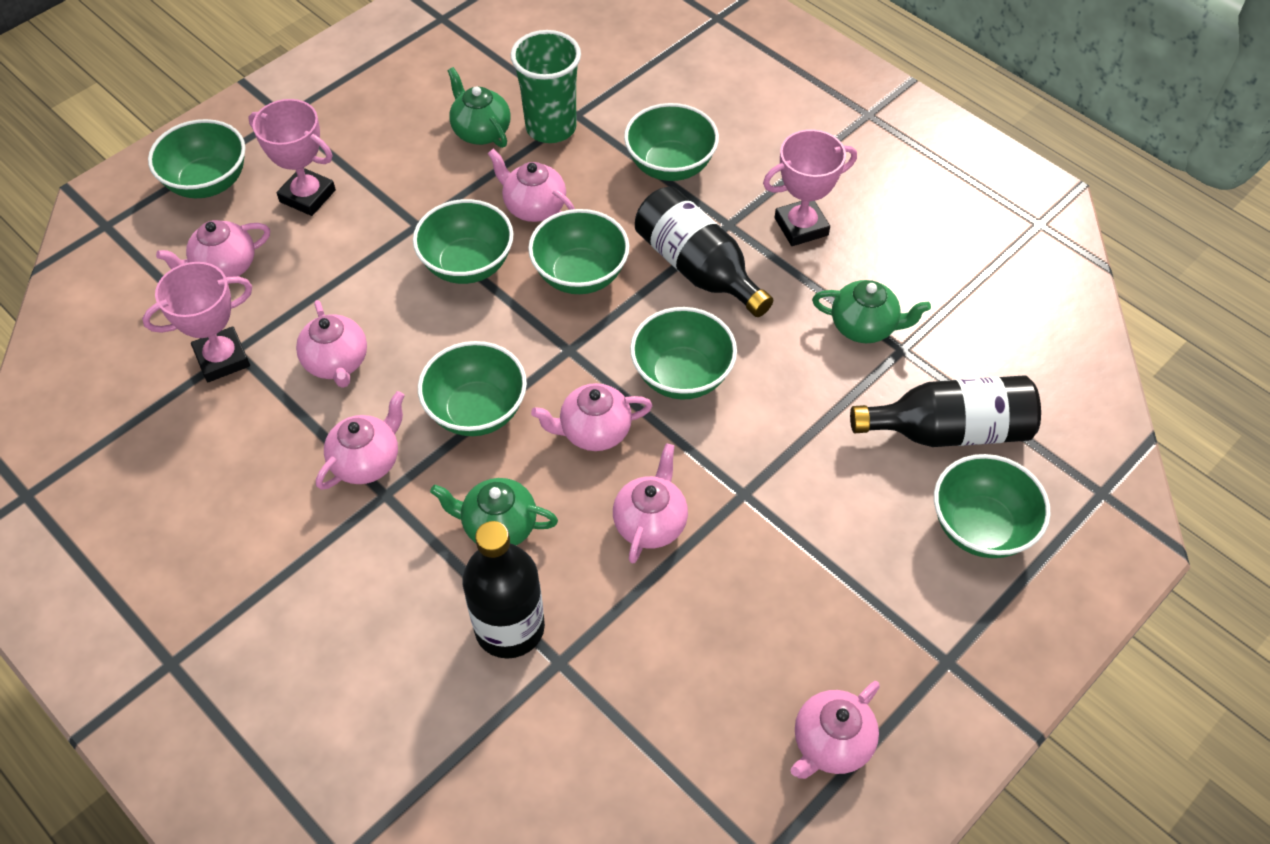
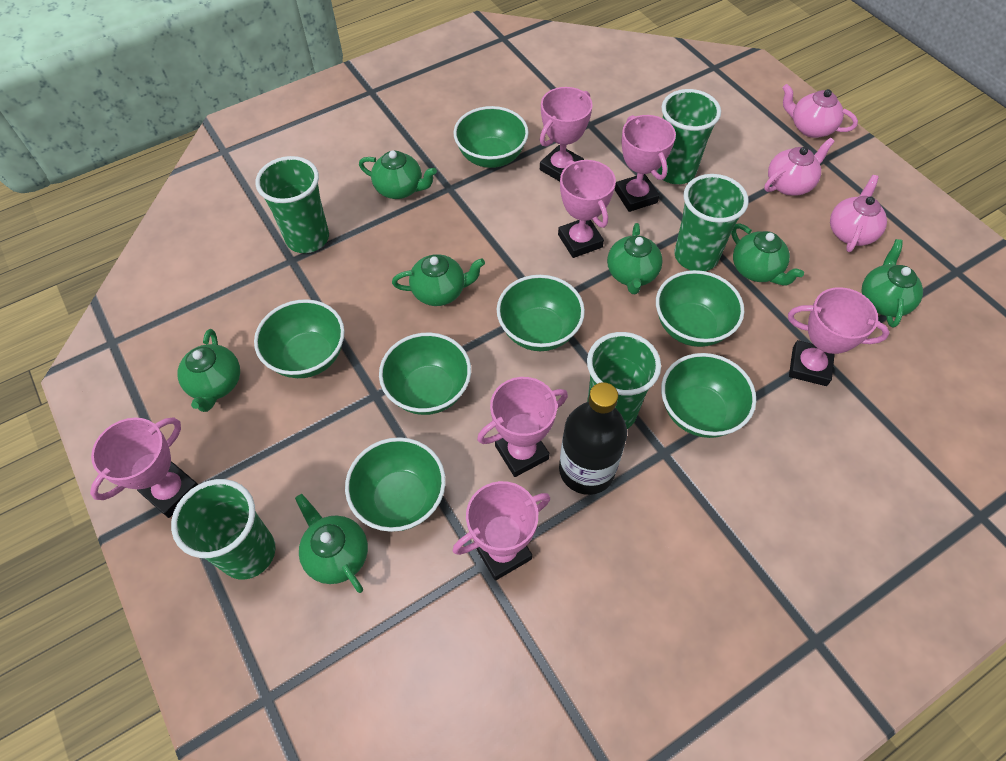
black bottle: [462,521,545,659] [635,186,773,317] [850,375,1041,447] = 3 -> [559,382,627,495] = 1
green cup: [510,30,581,143] = 1 -> [171,479,276,579] [255,156,329,253] [587,332,661,429] [656,89,721,184] [674,174,749,271] = 5
green teapot: [430,478,558,546] [447,67,510,148] [812,280,931,343] = 3 -> [177,329,240,412] [295,494,368,593] [359,151,437,199] [392,254,485,306] [607,223,663,294] [731,224,804,286] [862,239,923,328] = 7
pink teapot: [156,220,270,277] [296,300,367,388] [316,391,405,490] [487,149,575,222] [531,383,653,451] [613,443,688,564] [791,681,880,779] = 7 -> [764,138,835,196] [782,84,858,138] [830,175,887,252] = 3
pink trophy: [142,262,252,382] [248,99,336,216] [763,129,857,246] = 3 -> [90,417,198,518] [453,481,550,581] [477,377,568,477] [540,87,593,182] [558,160,616,258] [615,115,676,212] [788,287,889,386] = 7

